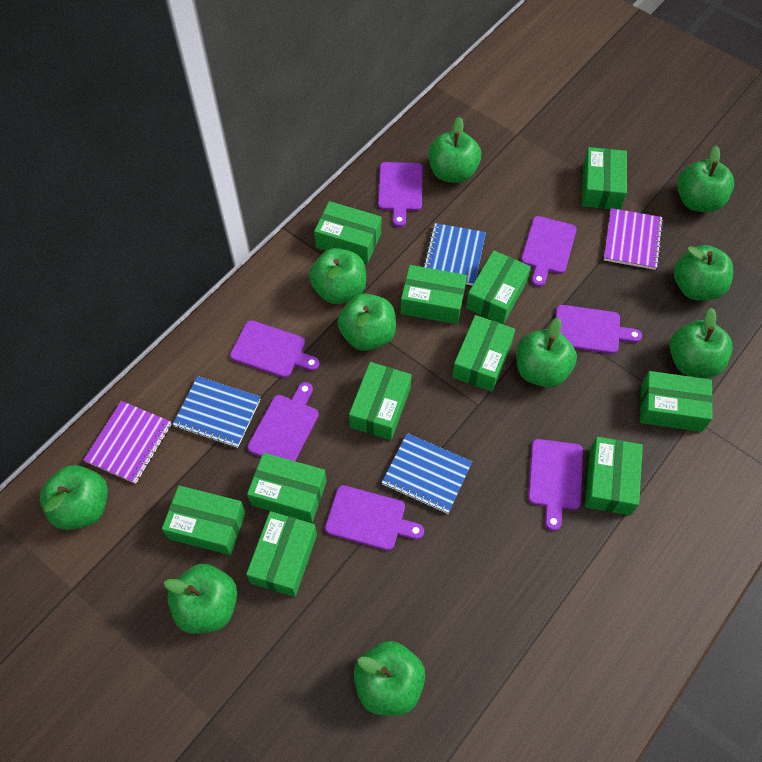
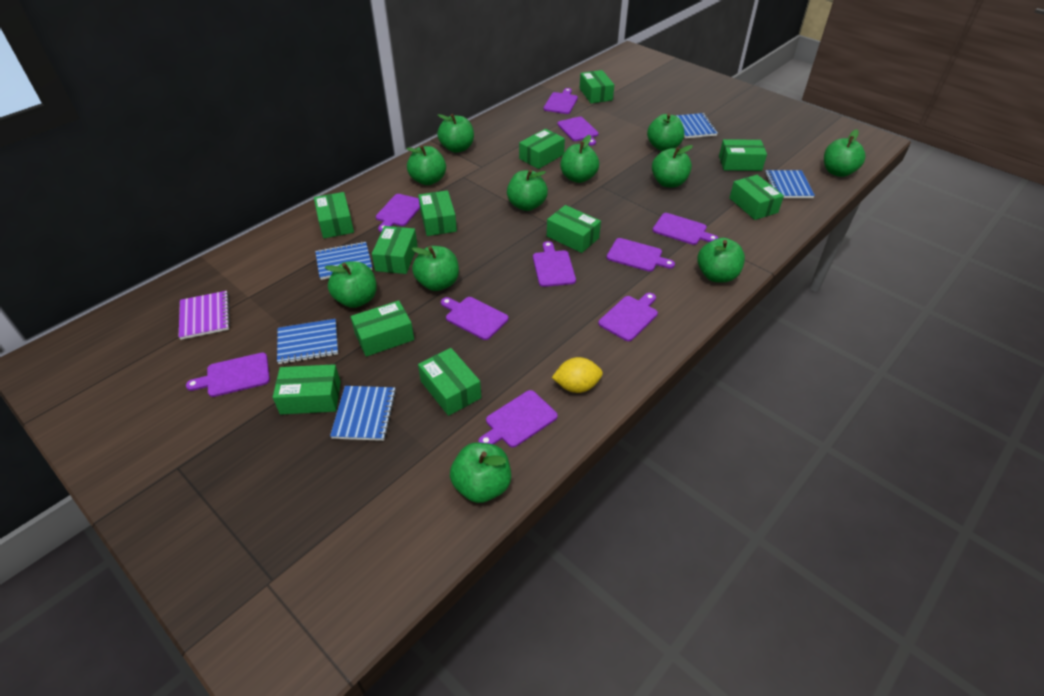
blue notebook: [173,376,261,448] [382,433,472,514] [423,223,486,285] = 3 -> [277,319,338,364] [315,242,372,280] [330,386,396,441] [675,113,718,138] [765,170,815,198] = 5
green apple: [40,465,108,530] [164,564,237,634] [309,248,366,304] [337,293,396,351] [354,641,425,716] [428,117,481,183] [516,317,577,388] [670,307,733,378] [674,245,733,300] [677,145,734,212] = 10 -> [325,261,377,308] [406,145,446,185] [412,246,459,291] [437,114,474,153] [450,443,511,503] [507,170,548,211] [560,135,599,183] [647,113,684,151] [652,145,693,188] [697,238,745,283] [824,129,866,177] = 11
purple cutting board: [230,320,319,378] [247,382,319,461] [325,485,424,551] [378,162,423,227] [521,216,577,287] [528,439,583,531] [555,305,642,354] = 7 -> [186,353,270,397] [376,194,420,232] [441,297,509,340] [479,390,558,448] [533,241,576,287] [543,88,578,114] [557,117,598,146] [598,293,658,341] [607,238,675,272] [653,213,718,245] = 10
purple notebook: [84,401,172,484] [604,208,663,270] = 2 -> [178,291,230,340] = 1
yellow lemon: none = 0 -> [552,357,603,393] = 1

